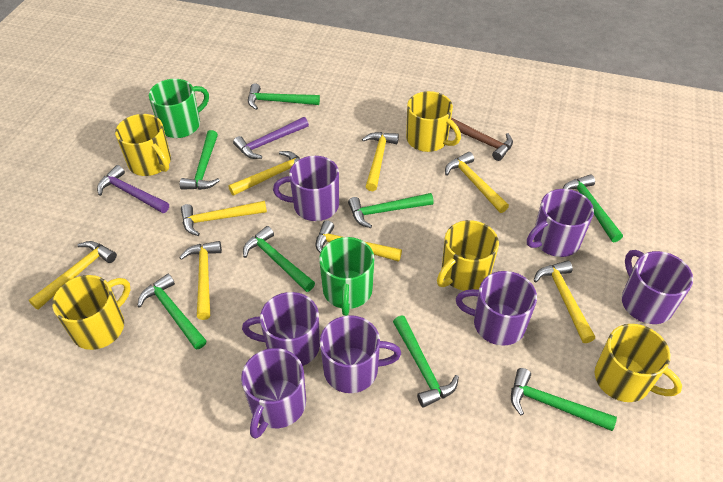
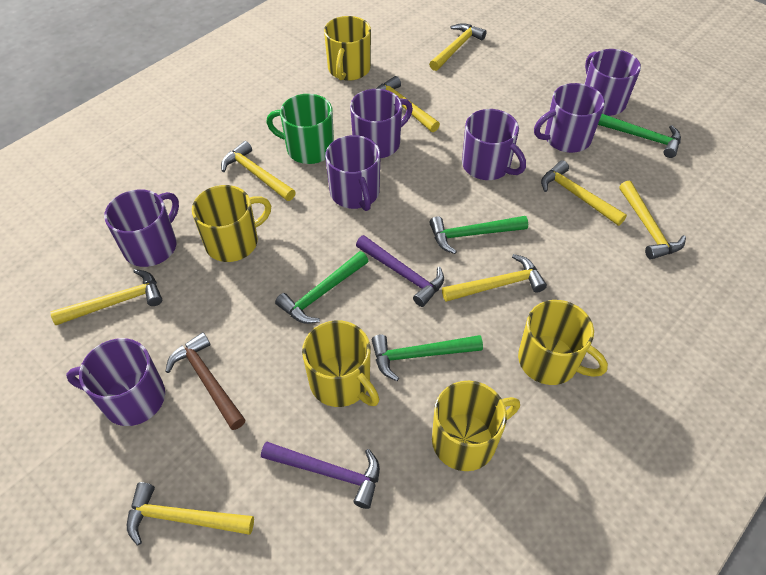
green hammer: [137,274,207,350] [180,130,220,190] [243,226,315,292] [248,83,320,110] [348,193,434,228] [393,315,459,408] [511,368,617,431] [563,174,623,242] = 8 -> [275,251,368,324] [372,335,483,381] [429,216,528,254] [598,114,681,158] = 4
green mug: [149,79,209,138] [319,237,374,316] = 2 -> [266,94,334,164] = 1

